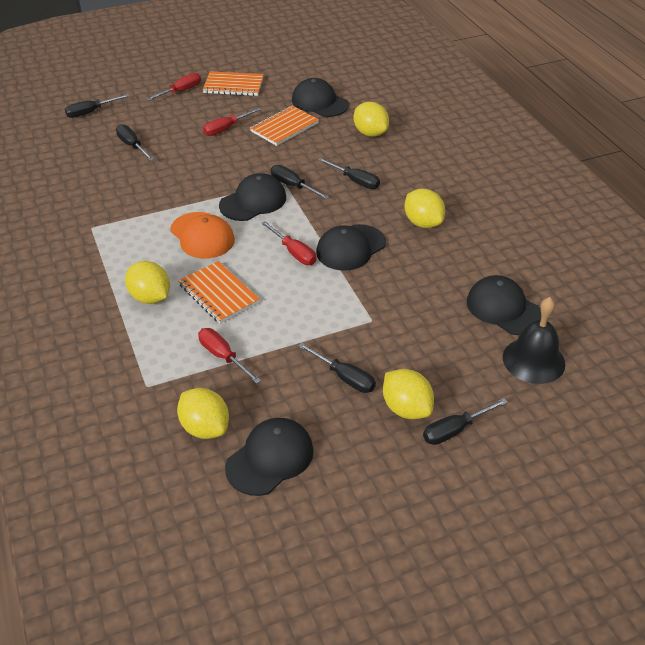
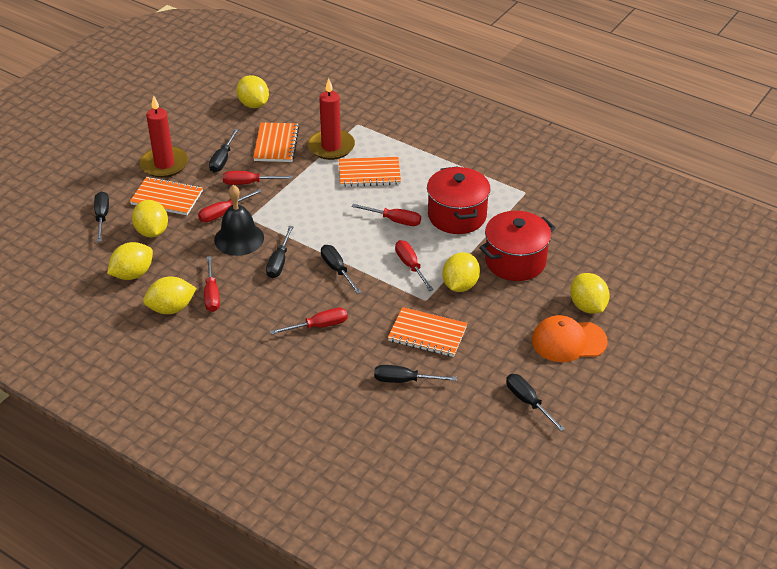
black cap: [219,173,286,221] [225,418,314,496] [292,78,349,117] [316,224,386,271] [467,275,541,335] = 5 -> none = 0
orange notebook: [178,261,260,323] [203,71,264,96] [250,105,319,146] = 3 -> [130,177,203,215] [253,122,299,162] [339,157,401,187] [388,307,467,357] = 4
red candle: none = 0 -> [140,95,188,178] [308,78,355,160] = 2
red pot: none = 0 -> [427,166,491,234] [479,211,556,281] = 2
red screwdriver: [146,73,201,101] [198,328,261,384] [203,107,262,136] [261,221,316,265] = 4 -> [198,189,262,222] [204,256,220,312] [223,171,293,185] [270,308,348,334] [352,204,421,226] [395,240,434,291] = 6
yellow lemon: [125,261,170,304] [177,388,229,439] [353,102,389,137] [383,369,434,419] [404,189,445,228] = 5 -> [107,242,153,280] [132,200,168,238] [143,277,197,314] [236,75,269,108] [443,252,480,292] [570,273,610,314] = 6

